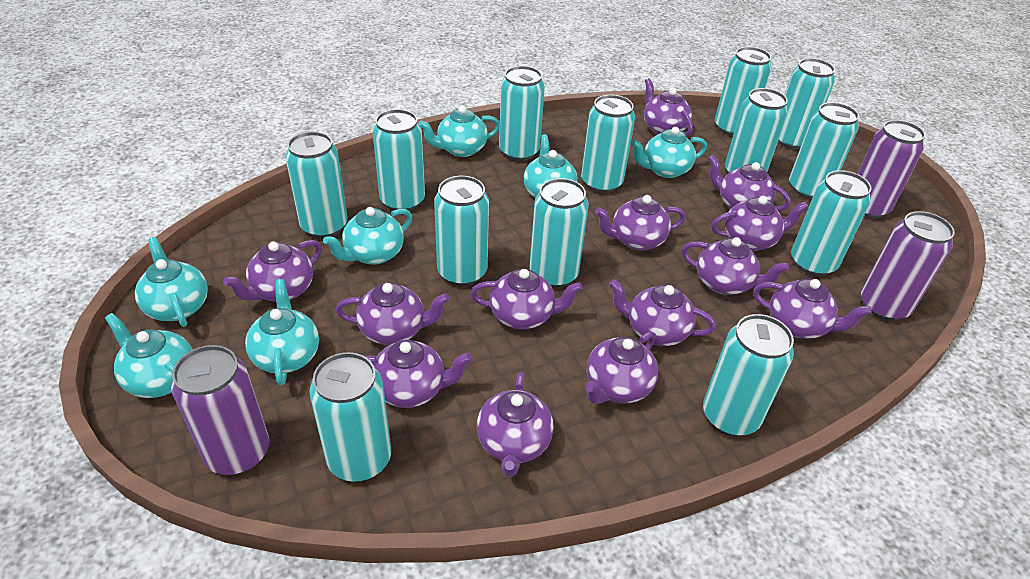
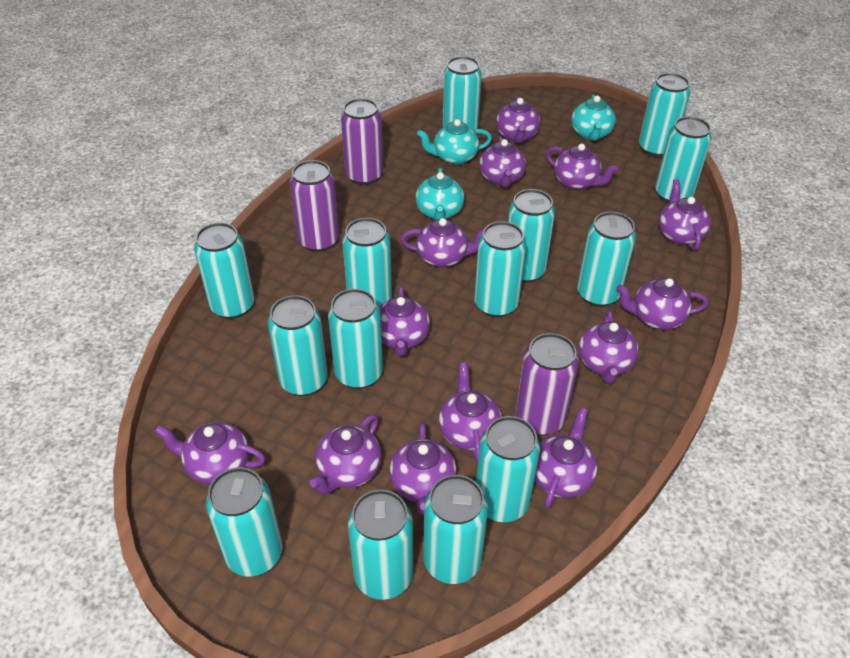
turquoise can: [285,132,348,238] [309,352,391,482] [373,109,425,211] [434,176,489,286] [499,66,545,161] [529,178,589,288] [581,95,635,193] [703,314,794,436] [715,47,772,136] [725,88,788,173] [778,58,835,149] [789,102,859,199] [791,170,872,276] = 13 -> [194,222,254,319] [206,467,283,576] [268,295,328,396] [328,289,383,389] [342,218,392,307] [348,490,413,600] [423,475,488,584] [443,56,482,132] [474,221,526,317] [476,416,540,522] [508,189,555,283] [577,212,636,307] [639,73,690,157] [655,116,711,203] = 14
turquoise teapot: [105,313,193,398] [135,237,208,327] [245,279,319,386] [323,207,412,265] [419,106,500,157] [524,134,578,198] [631,127,707,178] = 7 -> [415,168,464,220] [417,119,492,165] [571,94,616,141] = 3

